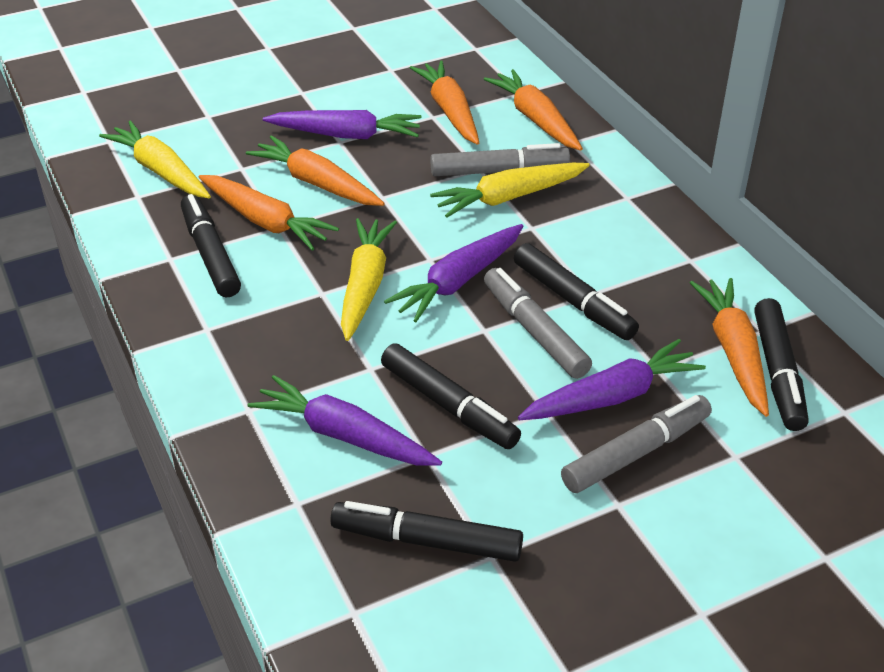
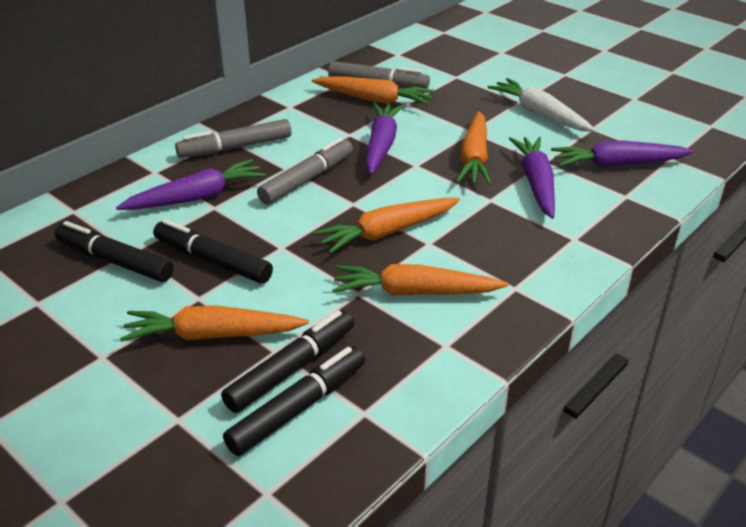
black marker: [181,194,241,297] [330,501,523,562] [381,344,521,449] [514,243,639,340] [754,298,809,431] = 5 -> [55,221,174,282] [153,219,273,284] [221,310,354,413] [223,347,365,456] = 4
white carrot: none = 0 -> [488,78,596,132] = 1
yellow carrot: [99,121,211,198] [341,218,397,341] [430,163,590,218] = 3 -> none = 0

